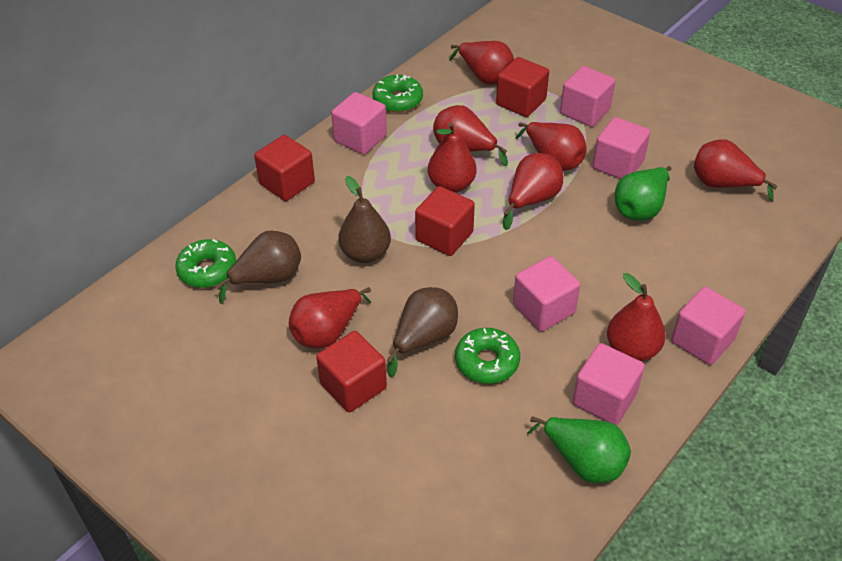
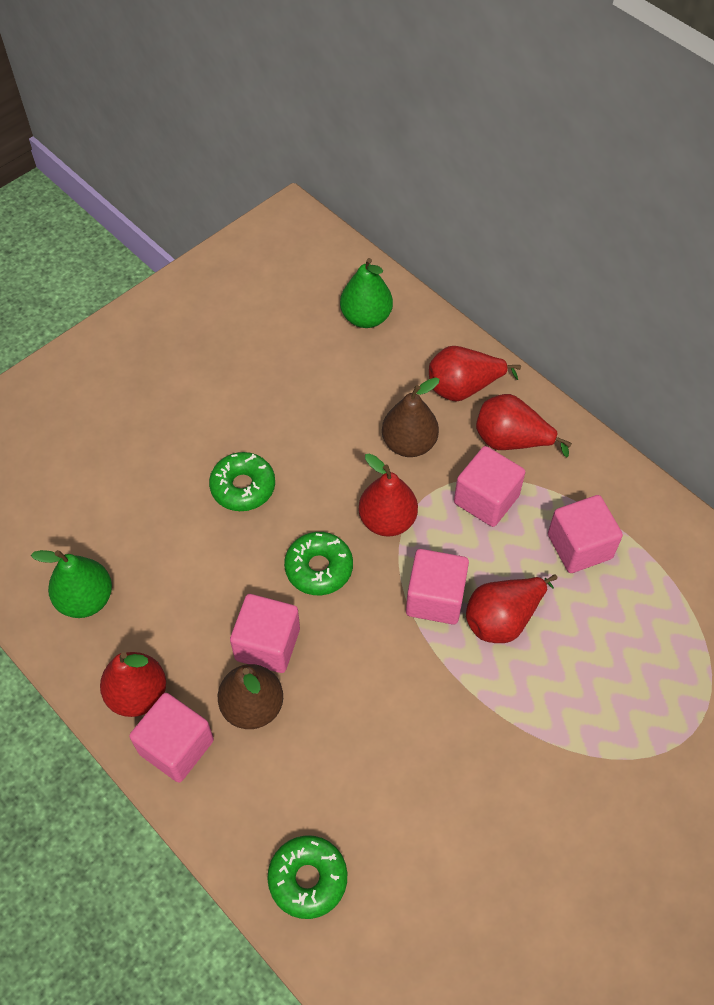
brown pear: [215,231,301,304] [338,176,391,263] [386,287,458,377] = 3 -> [218,664,283,729] [382,377,440,457] = 2
pink cube: [331,92,387,155] [513,256,580,332] [560,66,615,127] [572,343,645,425] [593,117,651,179] [671,287,745,365] = 6 -> [129,693,214,783] [230,594,300,673] [406,549,469,625] [454,446,525,527] [548,495,623,573] = 5
red cube: [254,135,315,201] [316,331,387,413] [415,186,475,256] [496,57,549,117] = 4 -> none = 0
red pear: [289,287,371,348] [428,122,477,193] [433,105,508,166] [449,41,514,85] [503,153,563,230] [515,122,586,171] [607,273,665,361] [694,139,778,201] = 8 -> [100,652,166,717] [359,453,418,536] [429,346,521,401] [466,574,557,643] [476,394,572,457] = 5

